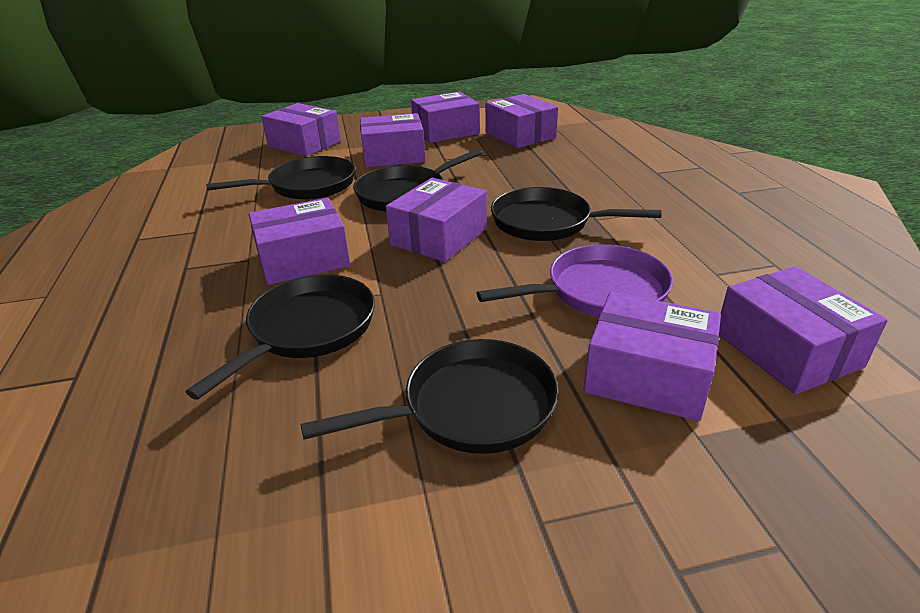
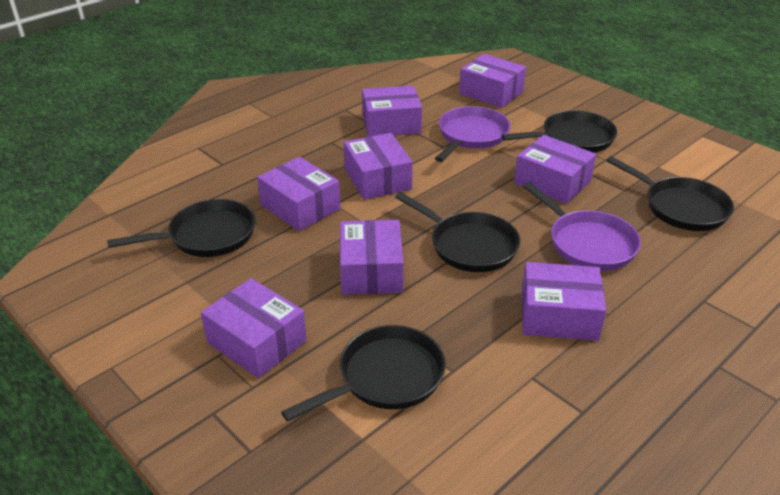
purple pan: [477,244,673,317] = 1 -> [435,106,511,162] [523,182,641,271] = 2

